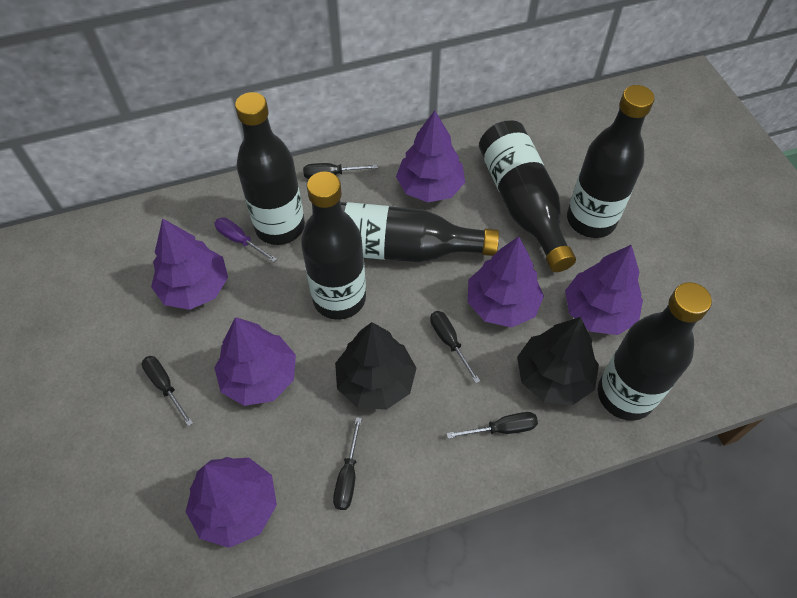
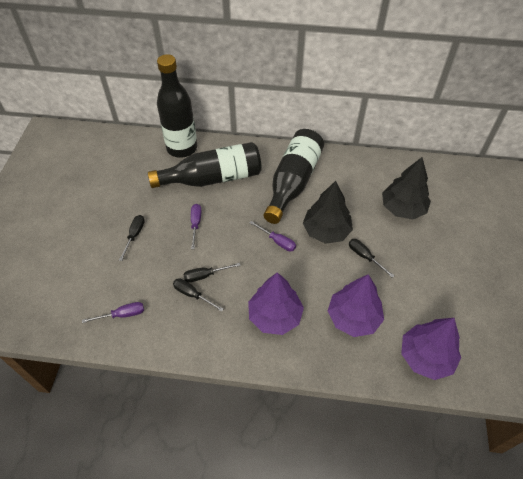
black bottle: [235,92,305,245] [301,172,366,320] [341,202,499,262] [479,120,576,272] [567,85,654,238] [598,282,712,421] = 6 -> [148,142,262,188] [157,54,197,158] [263,129,324,224] = 3
black screwdriver: [142,356,193,426] [303,163,378,179] [333,417,362,510] [430,311,480,383] [446,412,538,439] = 5 -> [119,215,145,261] [173,278,223,312] [183,263,241,282] [349,239,395,278] = 4
purple screwdriver: [214,217,277,262] = 1 -> [82,302,144,323] [191,204,201,249] [250,221,296,252] = 3
purple tree: [151,218,228,310] [186,457,277,548] [214,317,296,406] [396,110,465,202] [468,236,544,328] [565,245,643,335] = 6 -> [248,272,304,335] [328,274,384,337] [401,318,461,380] = 3

